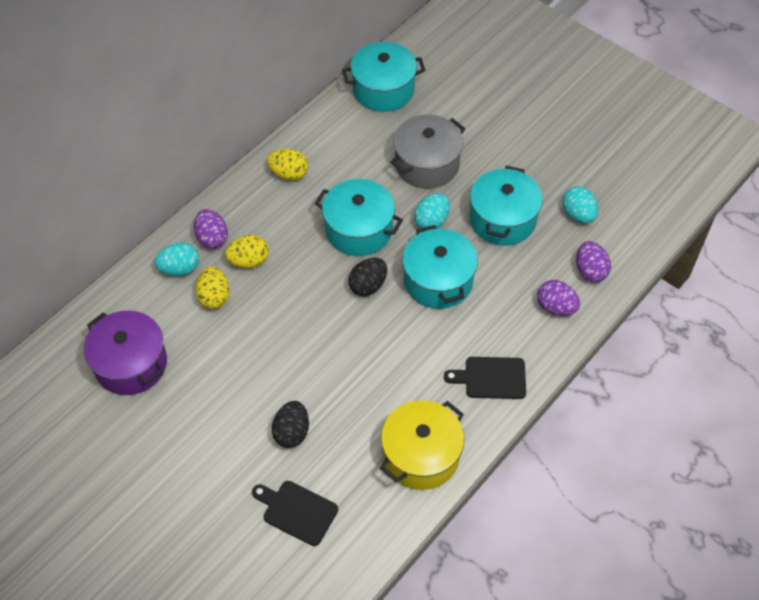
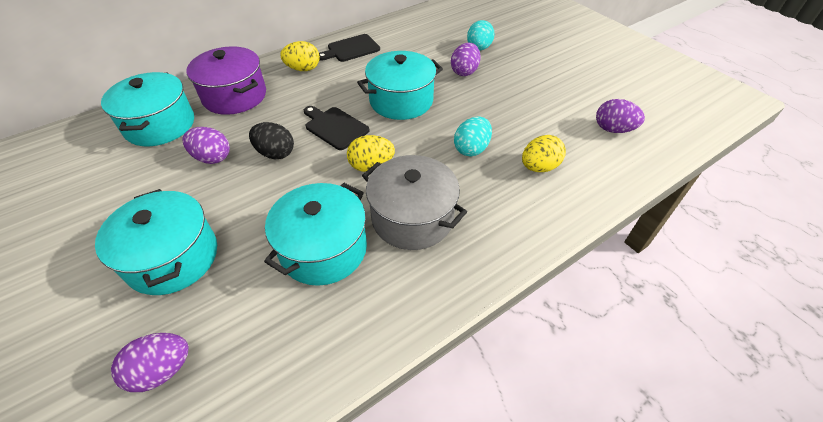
black egg: [272,401,309,448] [348,258,387,296] = 2 -> [249,122,294,159] = 1
purple egg: [194,209,228,249] [537,280,580,316] [576,241,611,283] = 3 -> [111,333,189,392] [182,127,230,164] [451,43,481,76] [596,99,645,133] = 4
turquoise egg: [155,242,199,276] [414,193,450,229] [562,186,598,223] = 3 -> [454,117,492,157] [467,20,495,50] = 2
yellow pot: [380,400,464,490] = 1 -> none = 0

